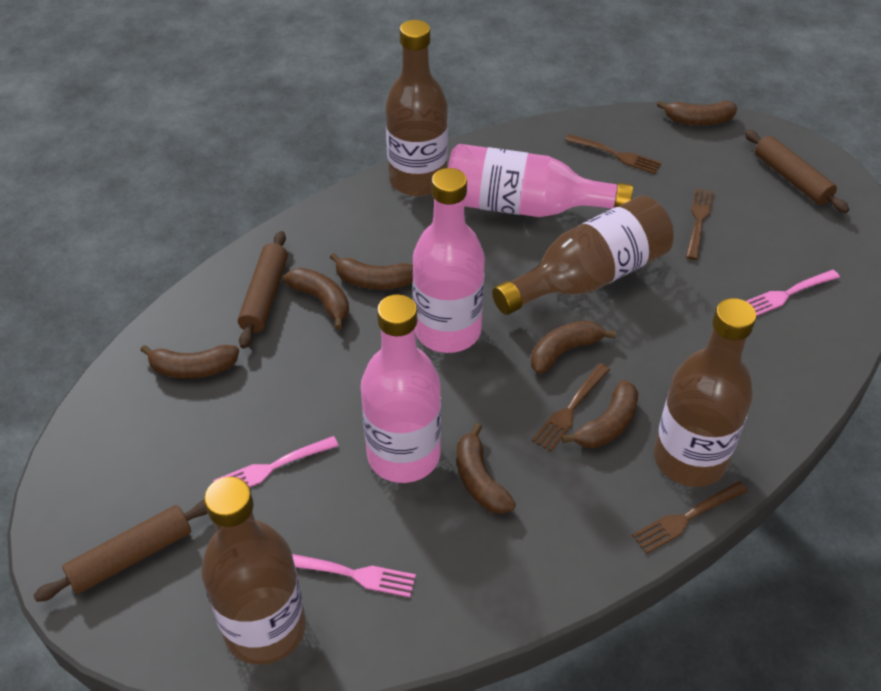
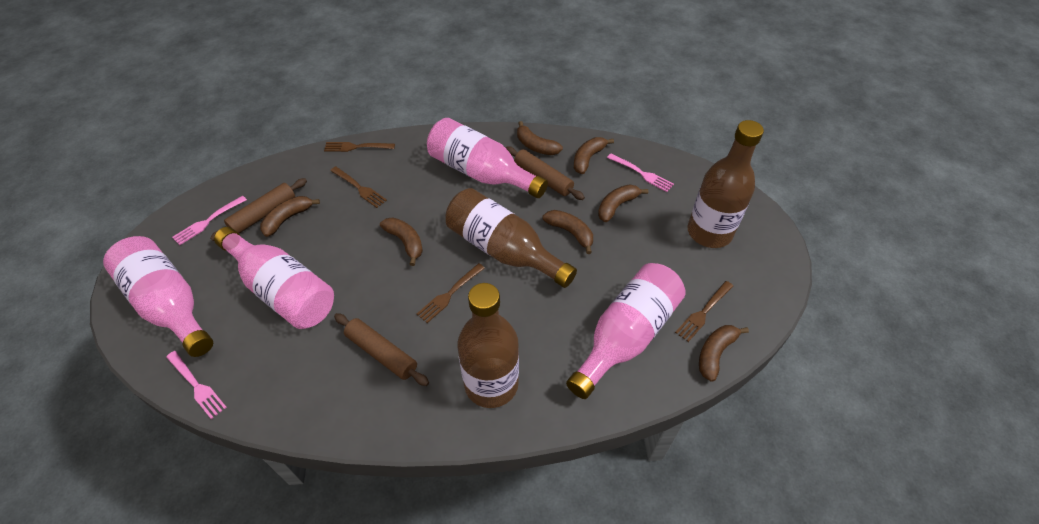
brown bottle: [201,477,306,665] [385,20,448,196] [492,196,674,315] [654,298,757,487] = 4 -> [445,188,577,288] [458,283,519,408] [687,120,764,248] = 3
pink bottle: [361,294,441,483] [413,168,485,353] [448,144,633,217] = 3 -> [103,236,213,357] [214,227,334,329] [427,118,548,198] [566,263,686,399] = 4

